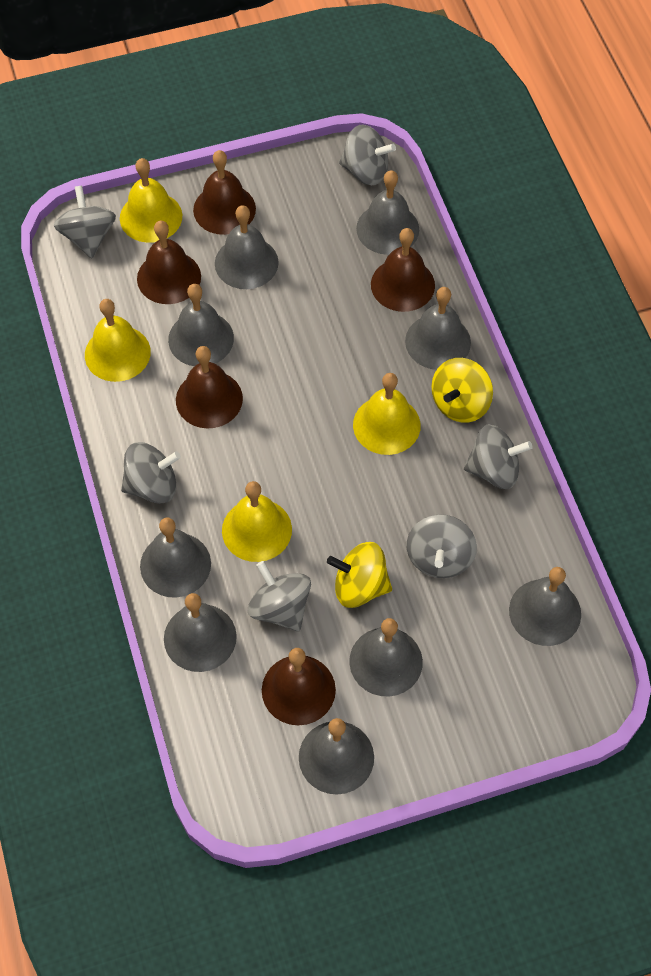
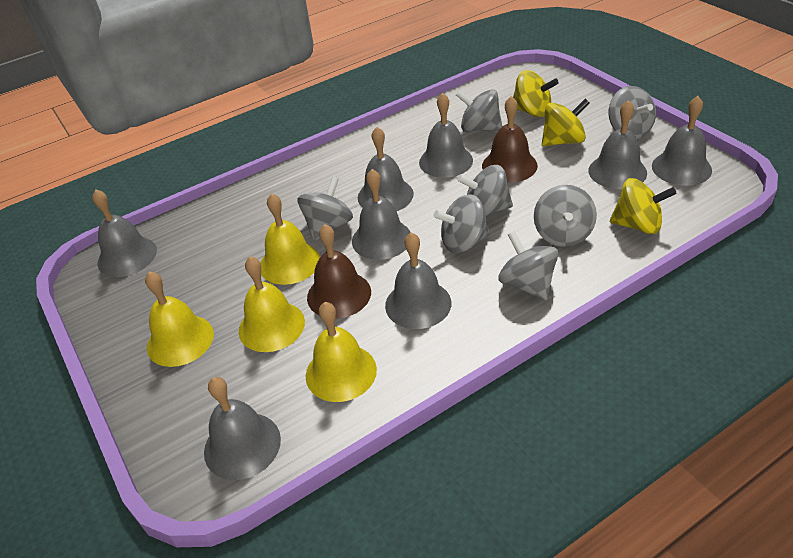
brown bell: [137,220,201,304] [176,346,243,428] [193,150,256,235] [262,648,336,725] [371,228,435,312] = 5 -> [307,224,371,319] [482,96,538,183] = 2
grey bell: [140,517,211,598] [164,593,237,672] [168,284,234,366] [215,205,279,289] [299,718,374,795] [349,618,423,696] [356,170,419,255] [405,287,471,370] [509,567,581,646] = 9 -> [92,189,157,277] [204,377,281,480] [352,169,411,260] [358,127,414,211] [385,232,451,329] [419,93,473,178] [588,100,647,189] [652,96,712,186] = 8
grey spinning top: [54,186,116,258] [121,442,181,504] [248,561,311,631] [339,125,396,185] [407,514,477,578] [464,424,533,489] = 6 -> [298,176,353,241] [434,194,490,253] [456,89,502,132] [457,165,513,216] [498,231,558,300] [534,185,597,247] [609,86,656,139] = 7
yellow spinning top: [327,542,392,608] [431,358,493,423] = 2 -> [513,70,559,117] [542,99,590,146] [610,178,676,234] = 3

